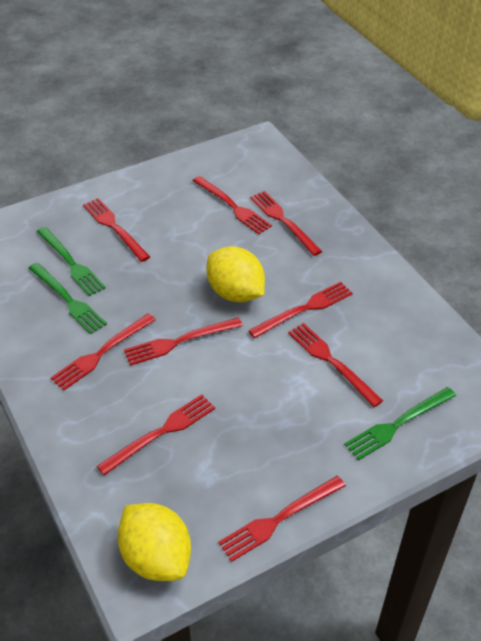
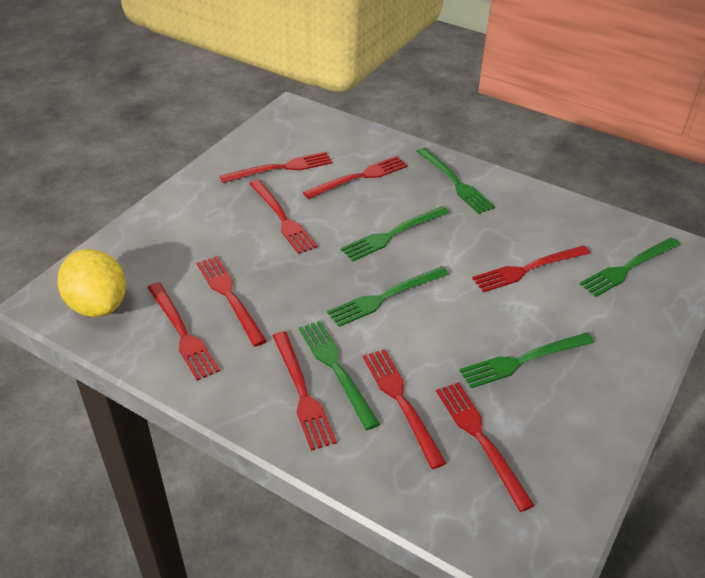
green fork: [29,263,107,334] [37,227,106,296] [344,387,456,460] = 3 -> [299,321,380,430] [327,266,449,327] [341,206,449,261] [417,147,495,214] [459,333,594,388] [580,238,680,297] = 6
yellow lemon: [117,503,191,581] [207,246,265,302] = 2 -> [58,249,126,317] = 1

